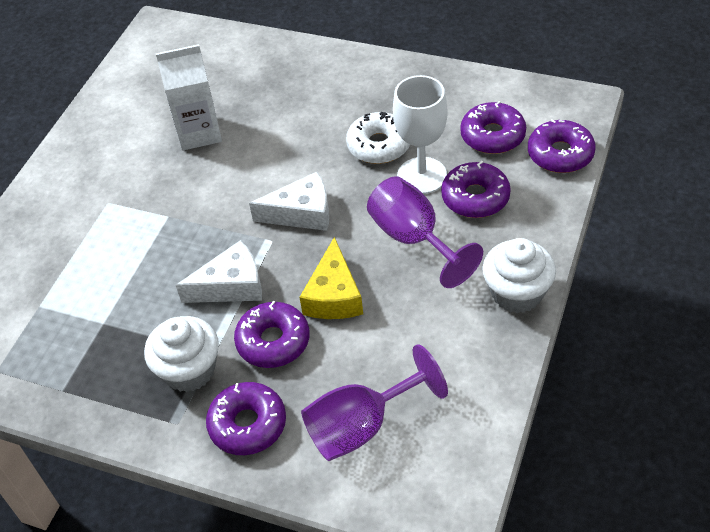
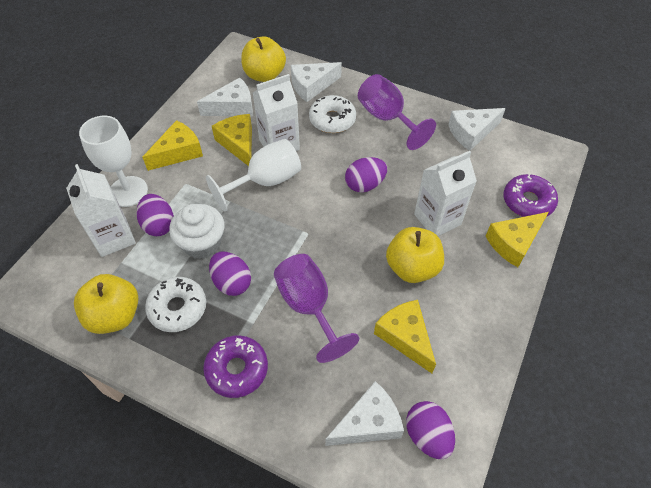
purple donut: [206,382,286,455] [234,301,309,368] [441,161,511,218] [460,101,526,154] [528,119,596,173] = 5 -> [203,336,268,398] [504,173,558,217] = 2
purple egg: none = 0 -> [136,194,174,236] [209,252,251,296] [345,157,387,193] [406,401,455,459] = 4
white carton: [156,44,222,150] = 1 -> [66,164,136,257] [253,74,300,151] [414,151,477,236] = 3
white cheese: [176,240,262,303] [249,172,329,231] = 2 -> [197,78,253,116] [291,62,342,102] [326,381,404,446] [448,108,506,151] = 4
white cupcake: [144,316,219,392] [482,238,556,313] = 2 -> [169,204,225,259] = 1
white donut: [346,112,410,164] = 1 -> [145,277,206,332] [309,95,356,133] = 2
white goblet: [393,75,448,194] = 1 -> [79,116,148,207] [206,139,301,211] = 2
yellow apple: none = 0 -> [74,274,138,334] [242,36,286,82] [386,227,444,283] = 3
yellow cheese: [299,237,363,319] = 1 -> [142,120,203,171] [212,114,252,166] [374,300,436,373] [486,212,549,267] = 4

